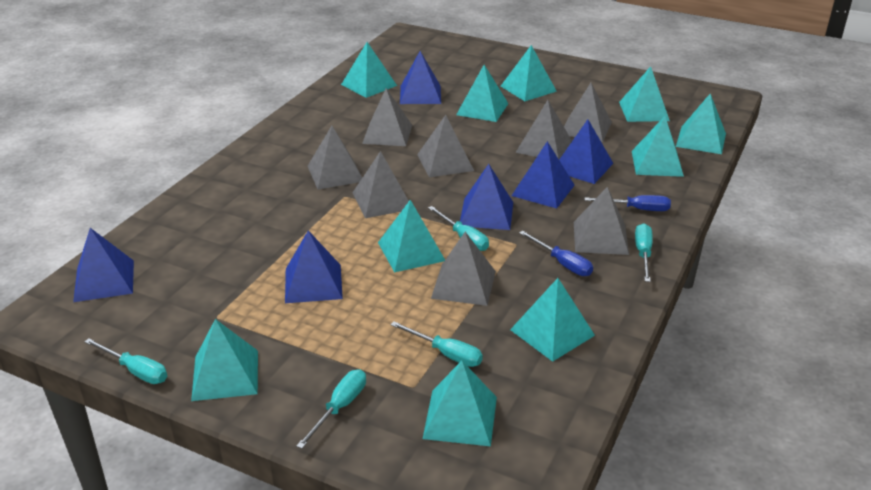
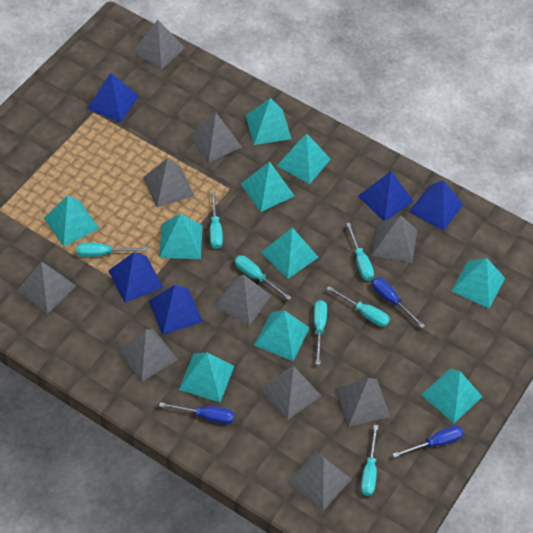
blue pyramid: [73,228,134,302] [285,230,343,303] [400,51,441,104] [460,164,513,230] [512,141,575,209] [559,119,613,184] = 6 -> [87,73,139,122] [109,252,163,303] [149,285,203,335] [358,171,414,221] [409,180,463,231] = 5
blue screwdriver: [519,231,593,276] [584,195,671,211] = 2 -> [159,402,234,424] [372,277,425,328] [393,425,463,458] = 3
grey pyramid: [308,126,362,189] [352,151,409,218] [362,88,412,146] [417,115,474,177] [431,232,496,306] [515,100,572,159] [564,83,612,142] [574,187,629,255] = 8 -> [17,261,76,314] [118,329,178,382] [133,20,185,70] [143,158,194,208] [189,113,242,163] [213,274,271,326] [260,366,321,420] [288,452,351,511] [335,378,390,427] [372,215,417,263] = 10
turquoise screwdriver: [84,338,167,384] [296,369,366,449] [390,321,483,367] [428,206,489,251] [635,223,653,282] = 5 -> [77,243,147,257] [210,191,223,249] [235,255,292,300] [314,300,327,365] [327,286,390,327] [346,222,374,281] [361,425,378,496] = 7

